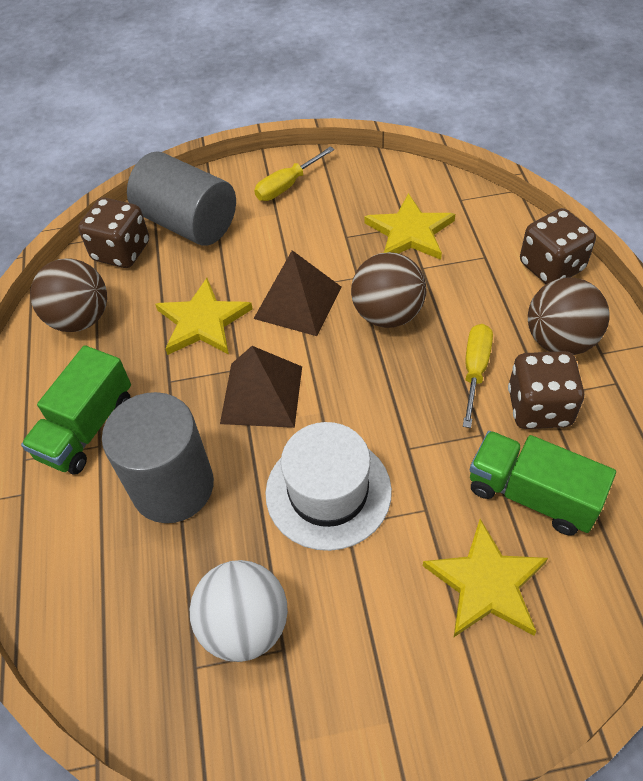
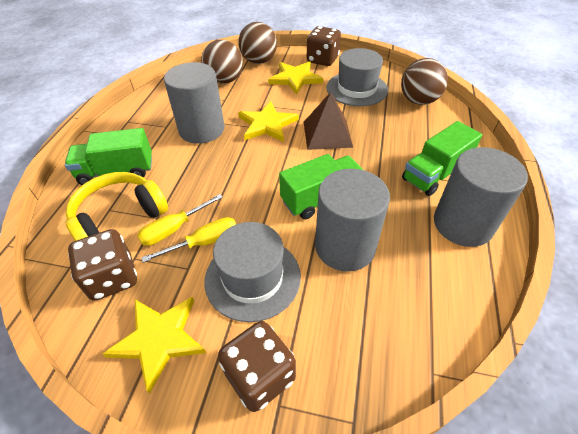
brown pyramid: [220,346,302,428] [253,250,341,336] = 2 -> [304,92,353,150] = 1
green truck: [21,345,131,474] [470,431,616,536] = 2 -> [65,128,152,185] [279,154,363,219] [402,121,482,196] = 3
grey cylinder: [102,392,214,523] [127,152,236,246] = 2 -> [164,62,224,144] [315,169,390,272] [434,147,528,247] = 3
grey hat: none = 0 -> [204,222,301,322] [326,48,388,106] = 2
white ball: [190,560,288,662] = 1 -> none = 0
white hat: [265,422,392,551] = 1 -> none = 0
yellow headphones: none = 0 -> [65,172,168,241] = 1

